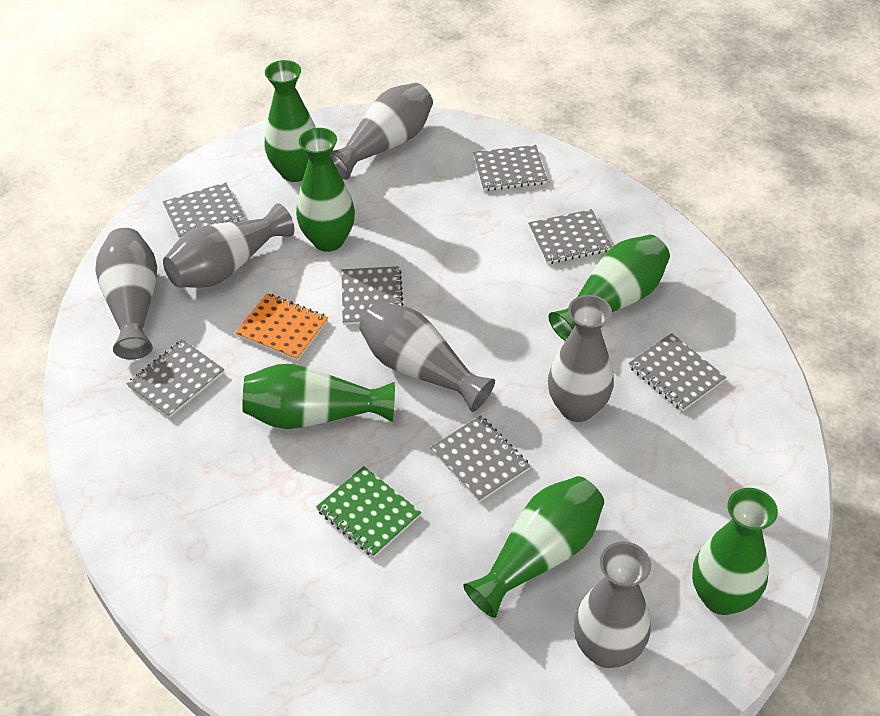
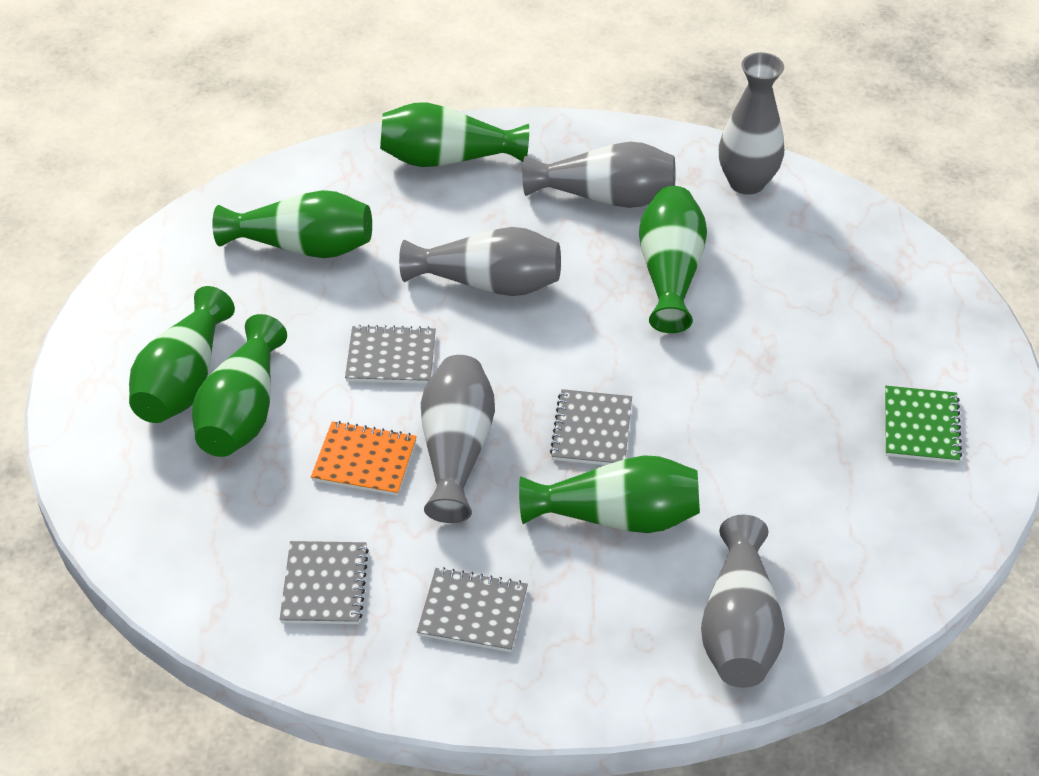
grey notebook: [127,339,224,418] [163,182,244,239] [341,266,403,325] [430,415,530,502] [473,145,547,191] [528,209,612,264] [629,333,726,411] = 7 -> [280,541,369,624] [345,325,436,384] [417,567,528,652] [550,389,632,465] = 4
grey vase: [96,228,157,359] [163,203,294,288] [331,83,433,180] [359,302,495,412] [548,295,614,422] [574,542,651,668] = 6 -> [399,227,561,296] [421,355,495,523] [522,142,675,208] [701,515,785,688] [719,52,784,195] = 5

